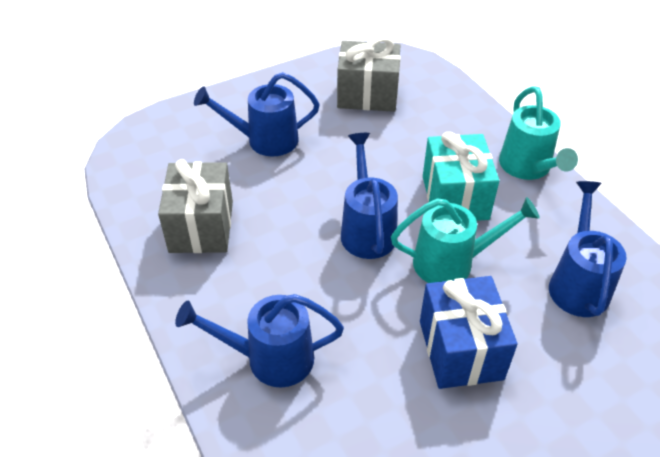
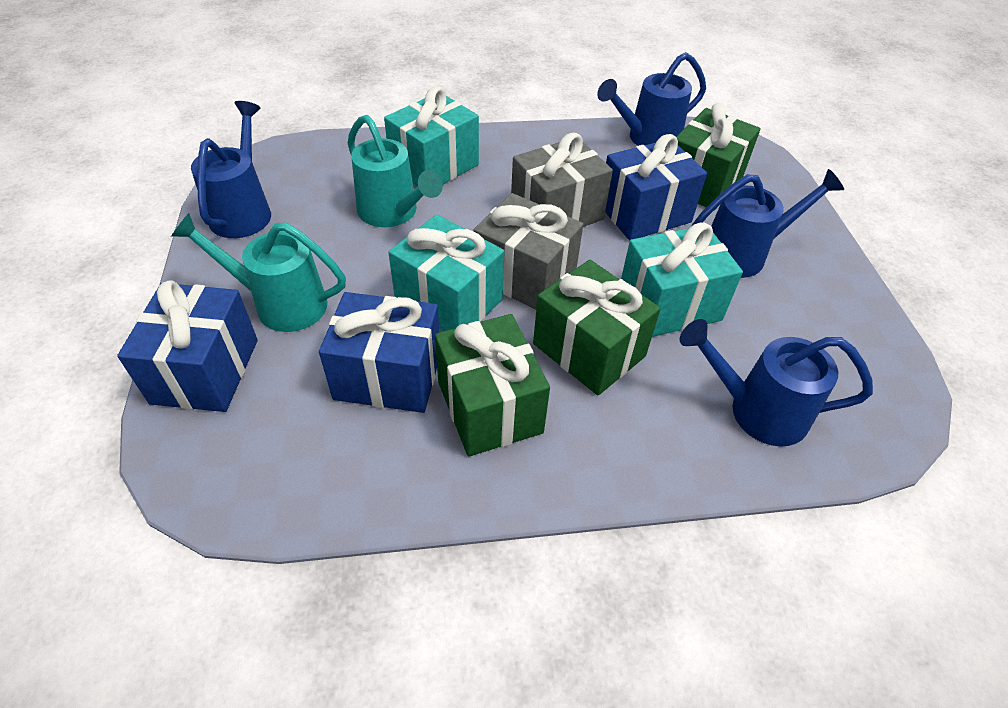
blue gift: [420,276,518,389] = 1 -> [117,280,258,412] [319,292,440,413] [605,134,707,241] = 3
green gift: none = 0 -> [435,314,550,456] [533,260,661,395] [676,103,761,207] = 3
turquoise gift: [423,132,499,221] = 1 -> [384,87,479,187] [388,215,505,331] [621,222,743,337] = 3

